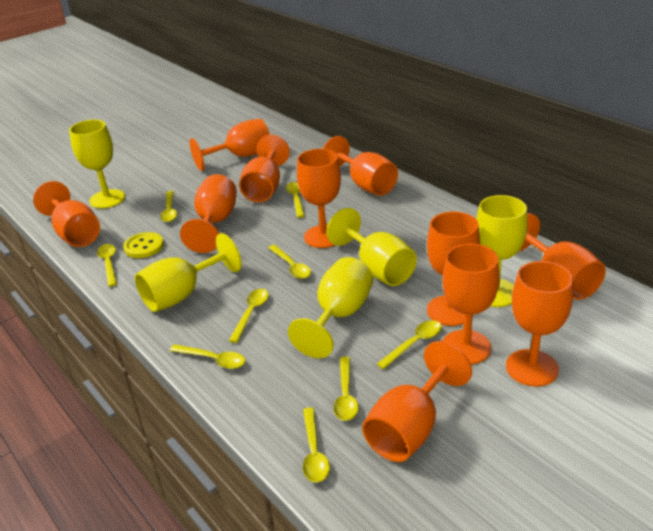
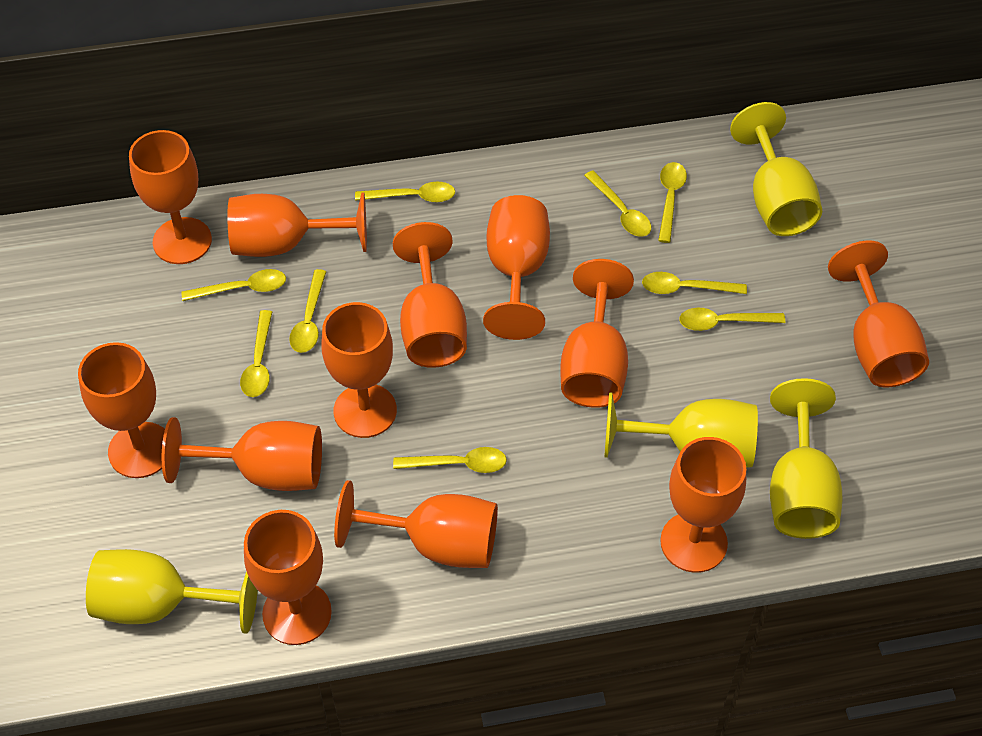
orange goblet: [33,181,100,247] [180,174,237,253] [190,119,270,171] [239,135,290,202] [297,149,341,248] [323,136,398,196] [362,341,472,462] [427,212,480,326] [442,244,500,364] [506,261,573,387] [519,213,606,300] = 11 -> [78,342,165,478] [129,130,212,264] [162,417,322,491] [227,193,367,257] [244,510,332,645] [321,302,397,438] [334,480,498,568] [393,222,467,368] [483,195,550,340] [560,259,634,408] [660,437,746,573] [828,241,929,387] = 12
yellow button: [123,232,164,258] = 1 -> none = 0
yellow goblet: [69,120,125,209] [135,233,242,312] [288,257,373,358] [326,208,417,286] [476,195,528,307] = 5 -> [86,549,258,634] [604,392,758,468] [730,102,822,236] [770,378,842,539] = 4

